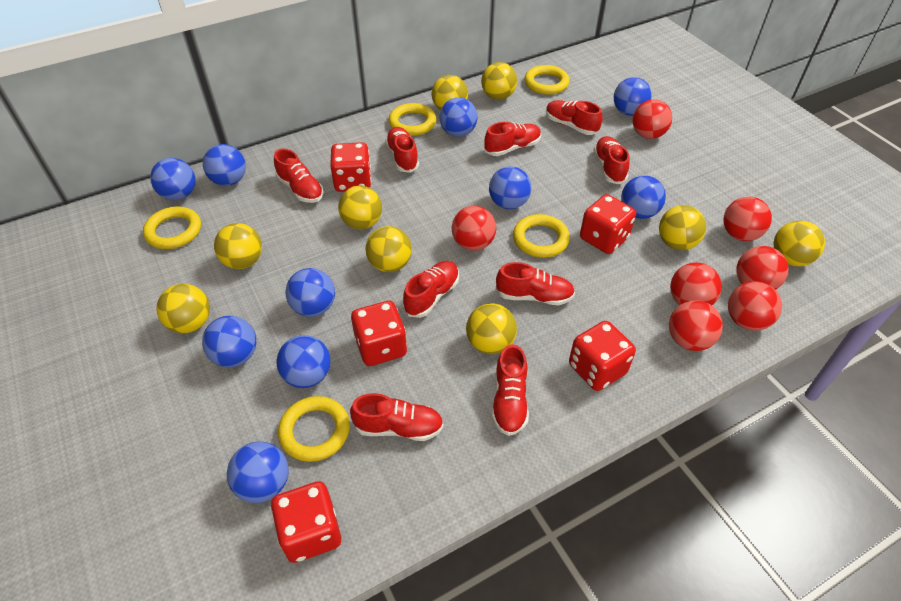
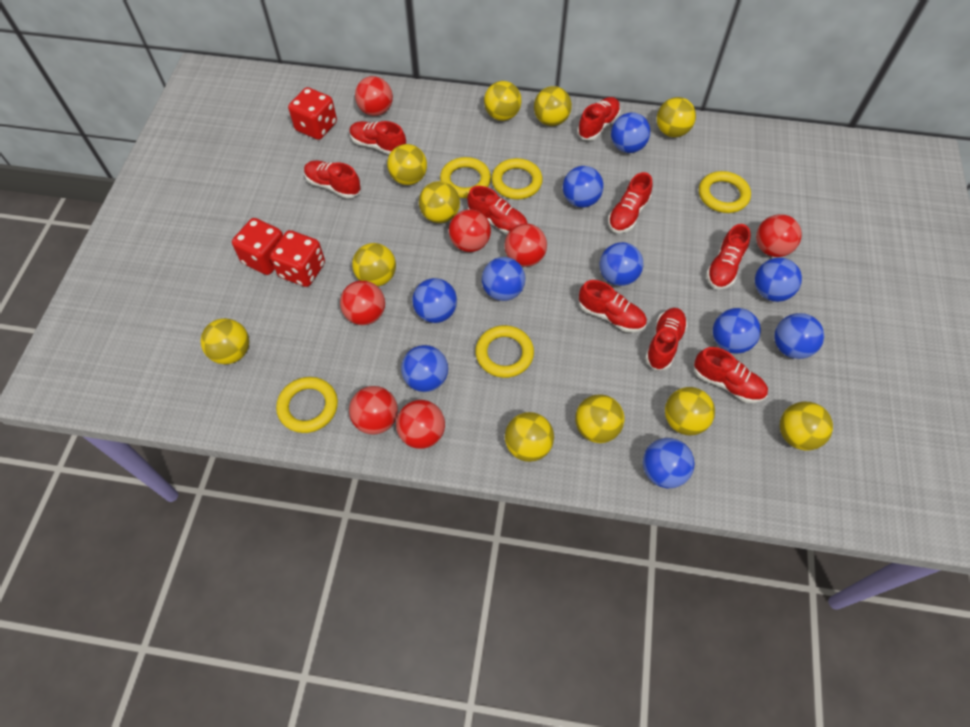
red dice: [271,481,341,563] [330,142,371,192] [351,301,407,366] [569,321,636,391] [580,194,636,254] = 5 -> [232,218,283,275] [270,230,325,287] [288,87,337,140] = 3
yellow ball: [157,284,210,333] [214,223,262,269] [338,186,382,230] [365,226,412,272] [432,75,468,110] [466,303,517,354] [481,62,517,100] [659,205,706,250] [774,221,825,266] = 9 -> [201,318,249,364] [352,243,396,286] [387,144,427,185] [419,181,460,223] [484,81,521,121] [505,412,554,462] [534,86,572,126] [575,394,624,443] [657,97,696,137] [665,387,715,435] [780,401,833,451] = 11

